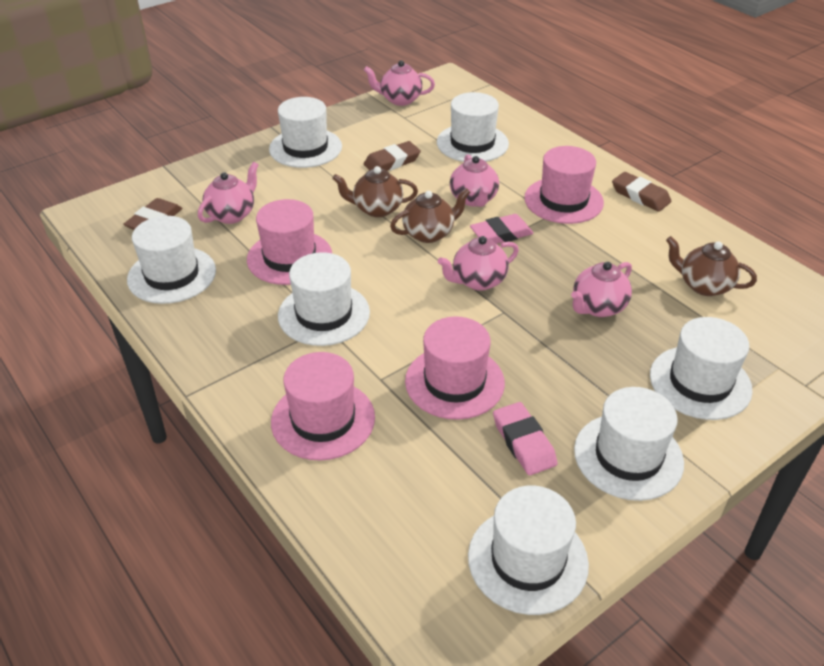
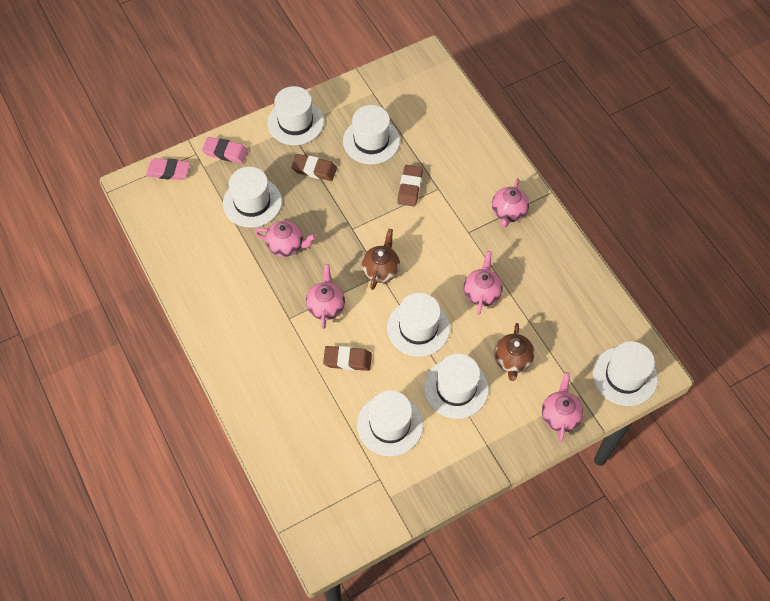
brown teapot: [332,166,418,217] [390,188,470,243] [666,236,757,296] = 3 -> [362,229,400,290] [494,323,535,381] = 2
pink hat: [247,199,332,285] [271,352,375,460] [405,316,505,420] [524,146,604,224] = 4 -> none = 0

